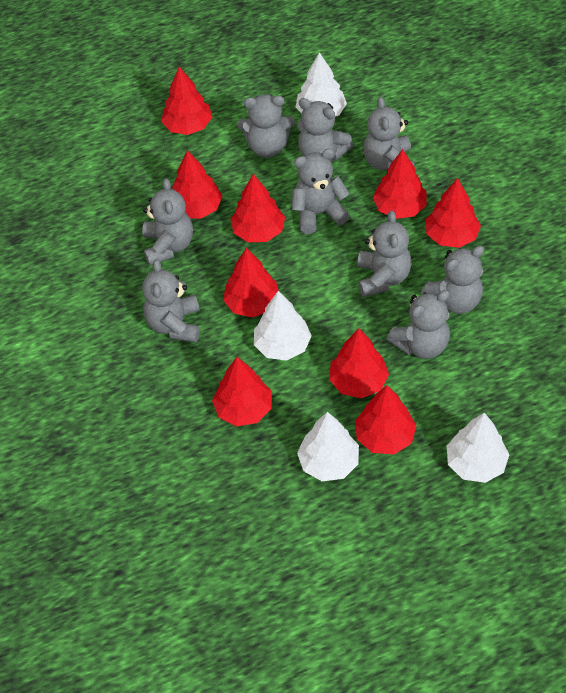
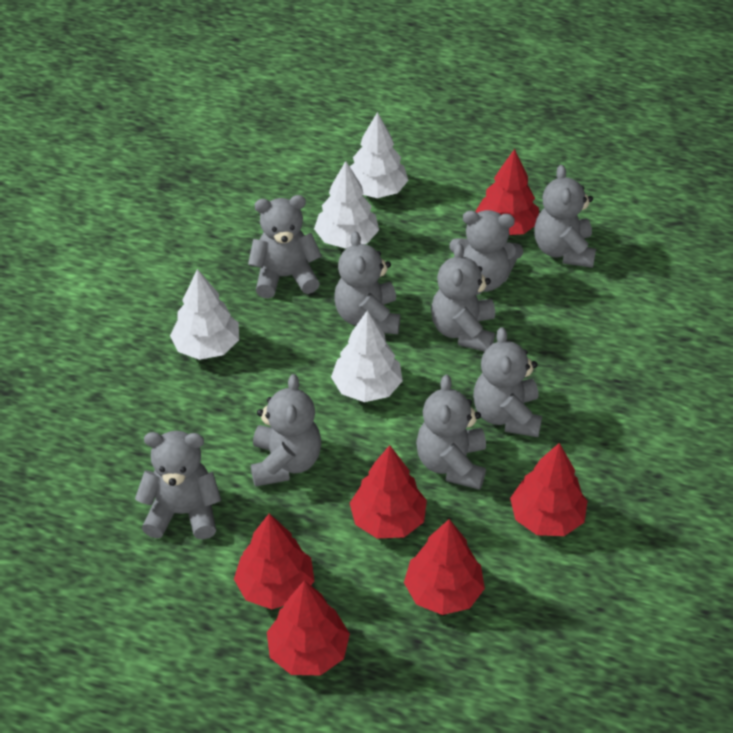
red tree: [161,67,212,135] [172,150,222,219] [212,357,272,426] [223,248,279,318] [231,174,285,242] [329,328,389,398] [355,385,417,454] [373,149,427,219] [426,178,481,248] = 9 -> [234,513,314,609] [267,580,350,675] [350,445,427,538] [404,519,485,615] [475,149,539,235] [510,443,588,536] = 6

